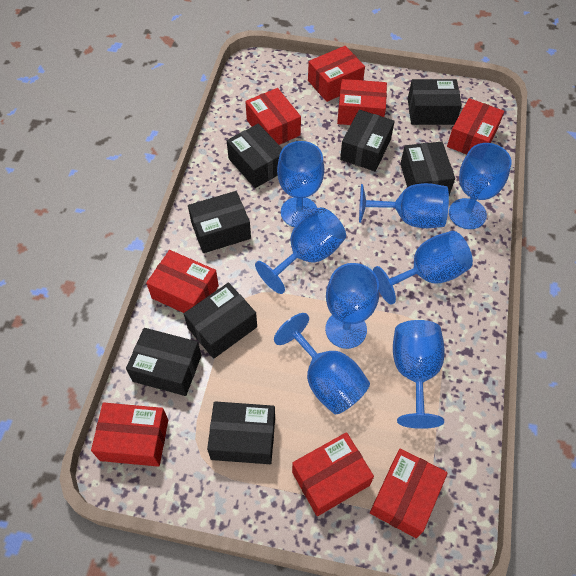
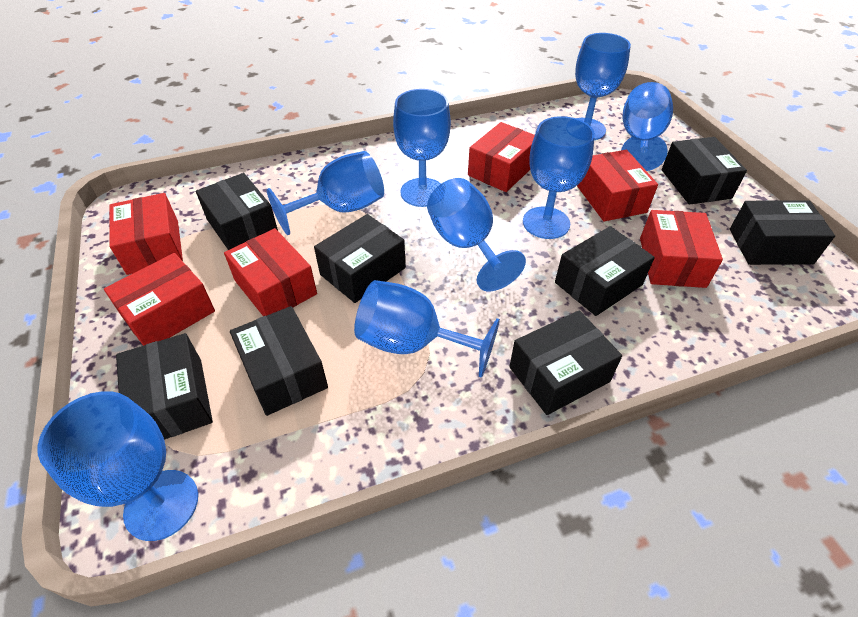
red box: [91,403,168,467] [146,250,219,313] [245,88,301,145] [292,432,374,516] [308,46,365,102] [337,79,387,125] [370,448,448,538] [447,98,504,155] = 8 -> [104,253,215,346] [109,193,183,275] [224,228,317,316] [468,122,535,192] [577,150,658,221] [640,210,723,288] = 6

